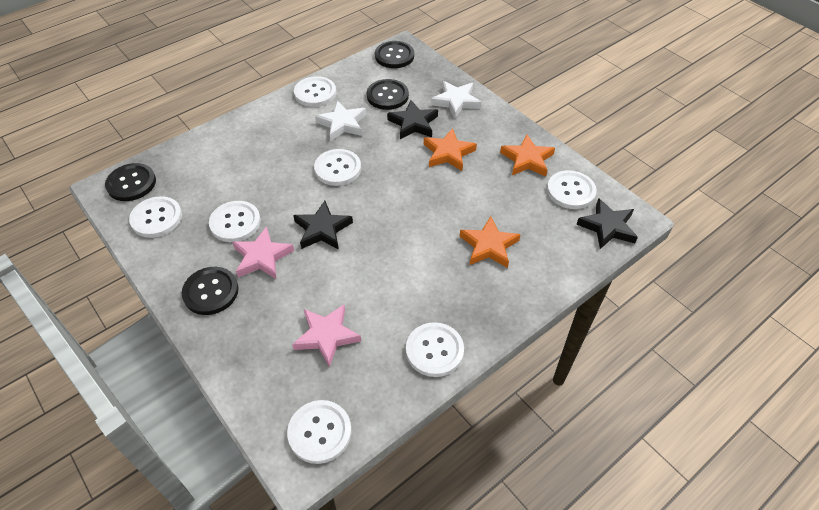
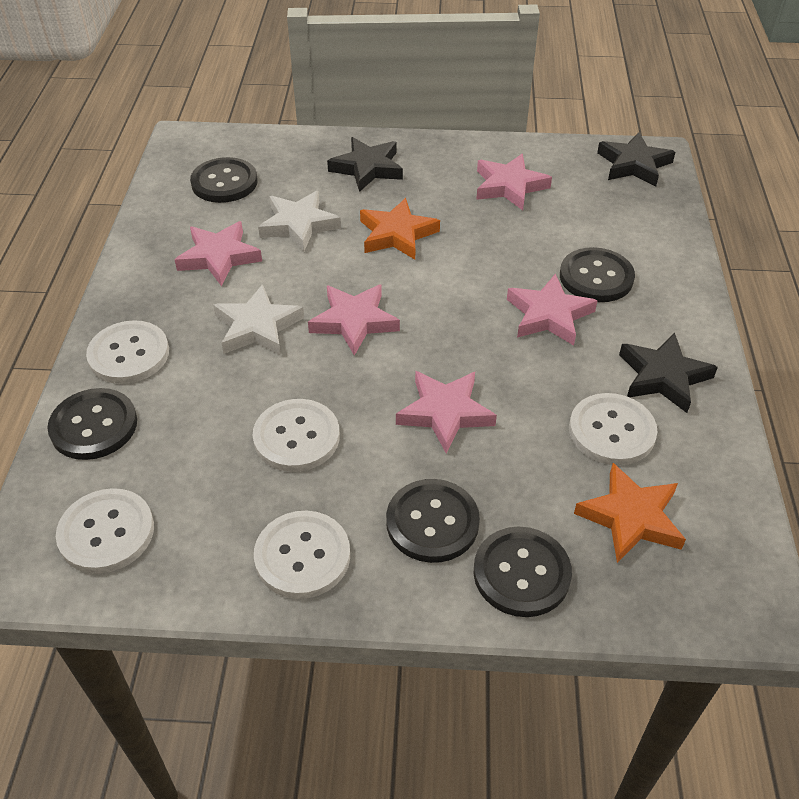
black button: [105,163,156,201] [182,267,239,315] [367,79,409,110] [375,41,414,68] = 4 -> [47,388,137,460] [190,157,258,203] [386,479,480,563] [473,527,572,617] [560,247,635,302] = 5
orange star: [424,128,477,171] [460,216,521,268] [500,135,555,177] = 3 -> [360,198,440,260] [574,463,686,563] = 2
pink star: [232,226,294,279] [292,304,361,368] = 2 -> [175,221,262,286] [308,284,400,355] [396,371,497,453] [476,154,552,210] [507,274,597,346] = 5
white button: [129,196,182,238] [209,201,261,242] [287,400,352,464] [294,76,336,107] [314,149,361,186] [406,322,464,377] [547,170,597,209] = 7 -> [56,488,154,574] [86,320,169,384] [253,399,340,472] [254,511,350,599] [569,393,657,466] = 5

